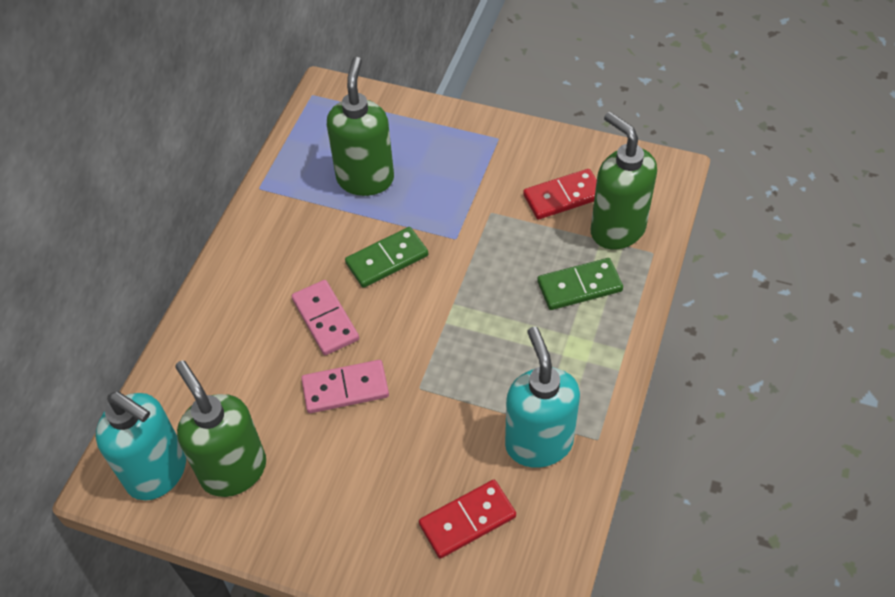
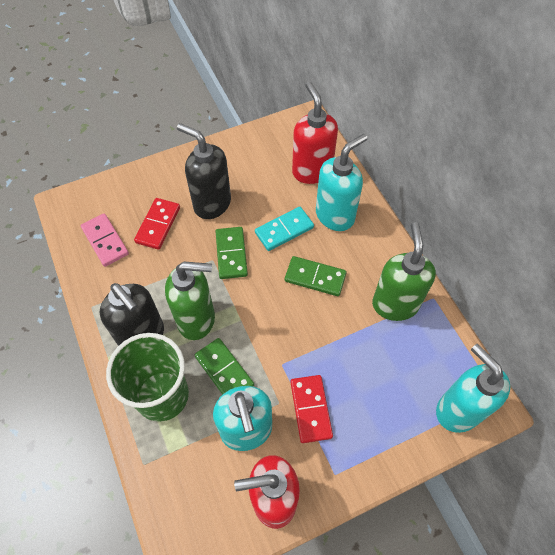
black soap dispenser: none = 0 -> [100,283,164,346] [177,123,231,219] = 2
green cup: none = 0 -> [106,333,189,422] = 1
green domino: [345,227,428,288] [537,258,623,310] = 2 -> [195,338,254,395] [215,227,248,279] [285,256,347,296] = 3
green soap dispenser: [175,360,266,497] [327,57,394,196] [591,112,657,249] = 3 -> [165,262,215,340] [372,222,436,321] = 2
pink domino: [292,280,359,355] [301,360,389,413] = 2 -> [81,214,129,267] = 1
red soap dispenser: none = 0 -> [234,455,300,529] [292,82,338,184] = 2
turquoise domino: none = 0 -> [255,207,314,251] = 1
turquoise soap dispenser: [96,392,186,500] [505,327,580,468] = 2 -> [213,386,272,451] [316,134,368,231] [436,344,510,433] = 3

